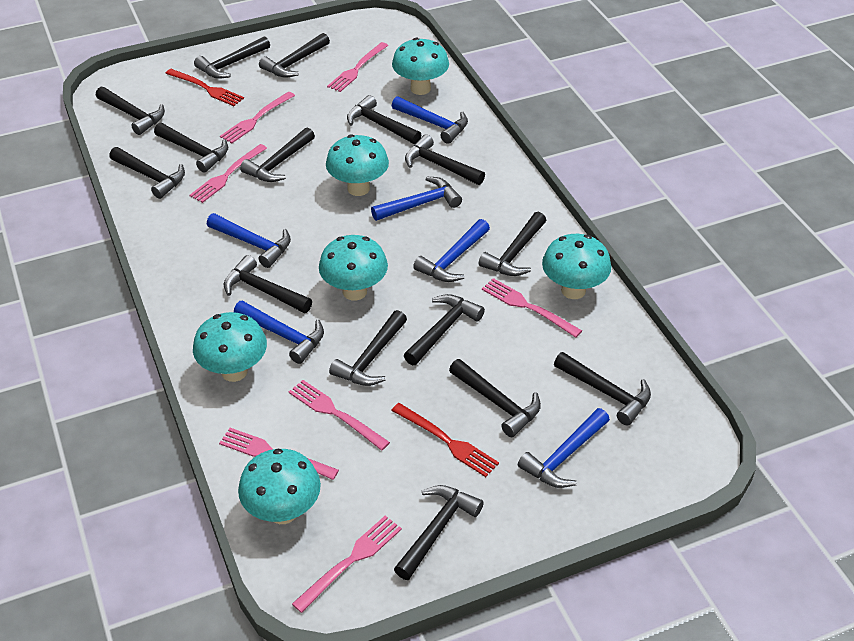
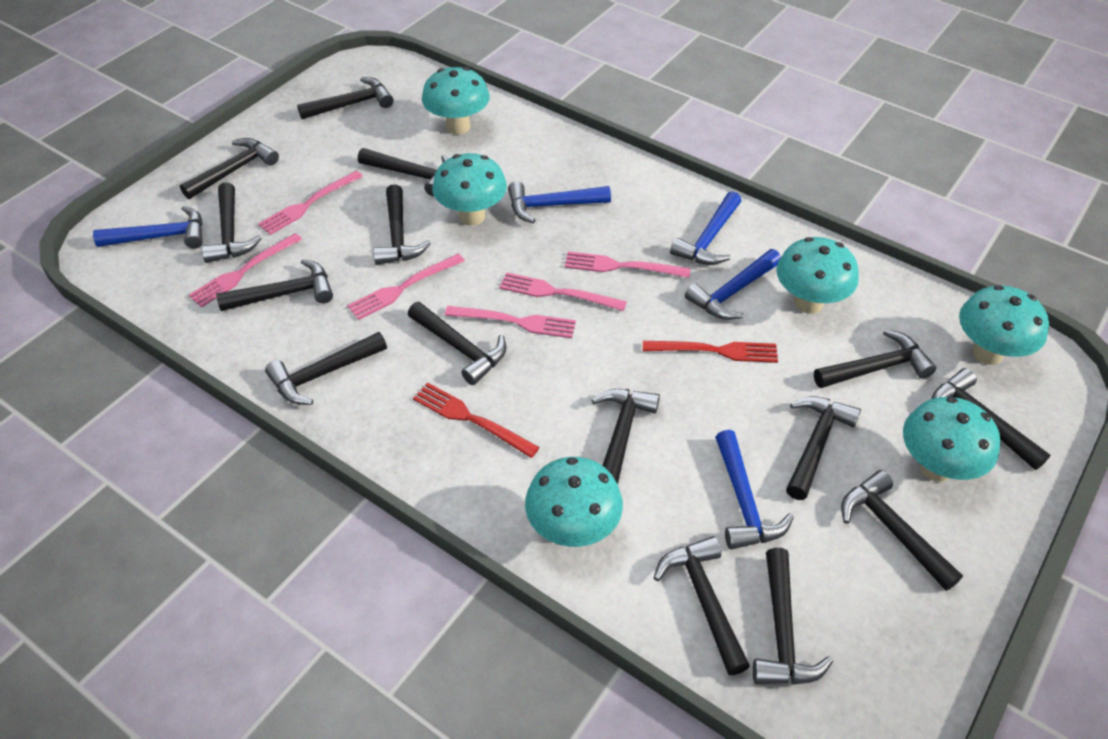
blue hammer: [207,213,291,268] [234,301,324,364] [371,177,462,221] [392,96,468,144] [413,219,490,282] [518,408,610,488] = 6 -> [93,206,203,248] [508,181,611,224] [670,191,741,265] [685,249,781,320] [715,430,794,549] = 5
pink fork: [190,144,267,203] [219,428,339,480] [220,92,295,143] [289,380,390,451] [292,515,402,613] [327,42,388,92] [482,278,582,338] = 7 -> [189,233,302,308] [258,171,363,235] [347,254,465,320] [445,306,576,338] [499,272,627,311] [564,251,691,278] = 6

